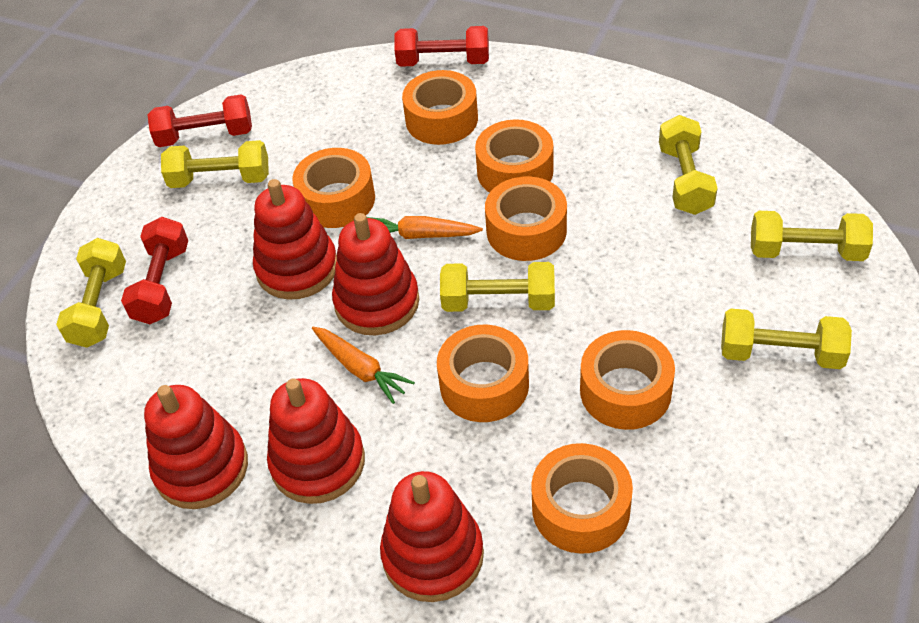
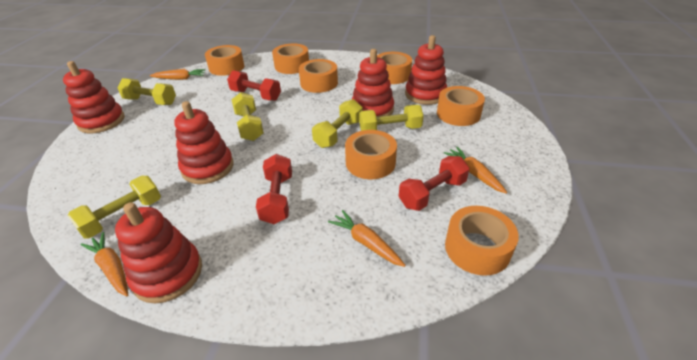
orange carrot: [312,327,415,404] [367,216,483,239] = 2 -> [81,232,128,296] [150,69,206,80] [328,210,406,267] [444,147,507,194] = 4
yellow dumbbell: [56,238,126,348] [161,140,269,188] [440,262,555,312] [659,115,718,215] [721,309,852,369] [751,211,873,261] = 6 -> [68,176,161,238] [117,78,176,105] [231,92,264,141] [312,99,363,148] [359,105,424,131] = 5

